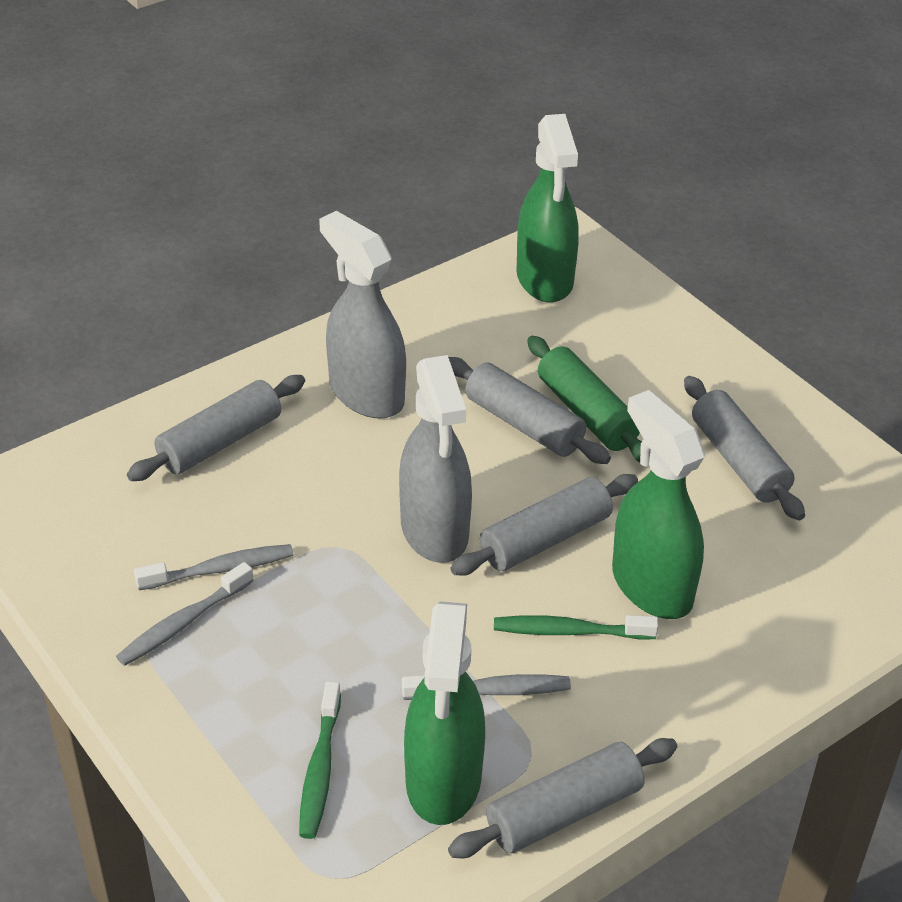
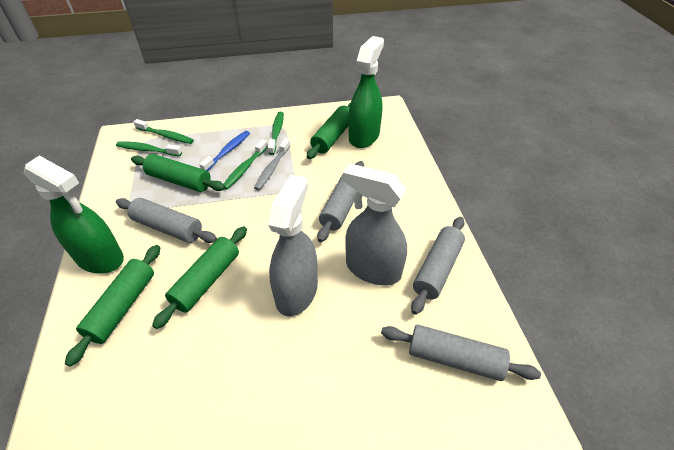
blue toothbrush: none = 0 -> [199,131,250,171] = 1
green rolling pin: [527,336,642,462] = 1 -> [65,245,160,367] [131,154,225,192] [152,226,247,329] [307,103,351,159] = 4
green spray bottle: [404,601,485,825] [517,114,579,302] [612,390,705,619] = 3 -> [24,155,124,274] [348,36,384,148] = 2
green toothbrush: [299,681,341,839] [494,615,658,640] = 2 -> [116,141,182,156] [134,119,194,144] [224,139,268,190] [268,112,284,155] = 4
grey rolling pin: [127,375,305,481] [448,357,611,464] [448,738,677,858] [451,474,638,576] [684,376,805,521] = 5 -> [116,198,217,243] [317,161,364,242] [381,325,541,381] [411,217,465,315] = 4
grey toothbrush: [116,562,254,666] [134,544,294,590] [402,674,571,700] = 3 -> [254,138,291,190] = 1

